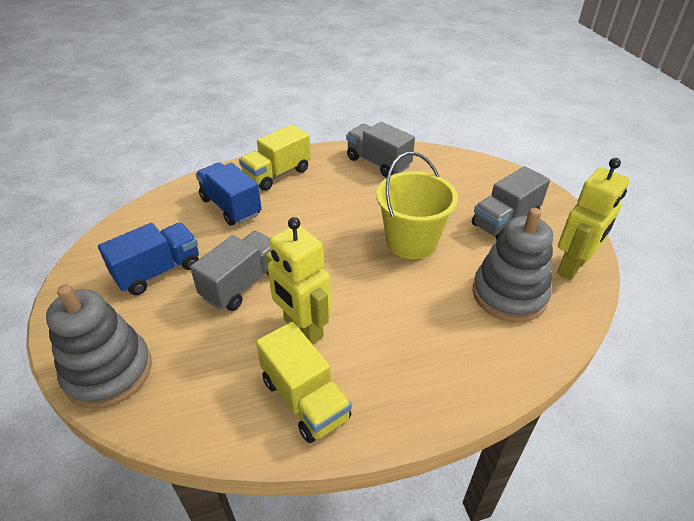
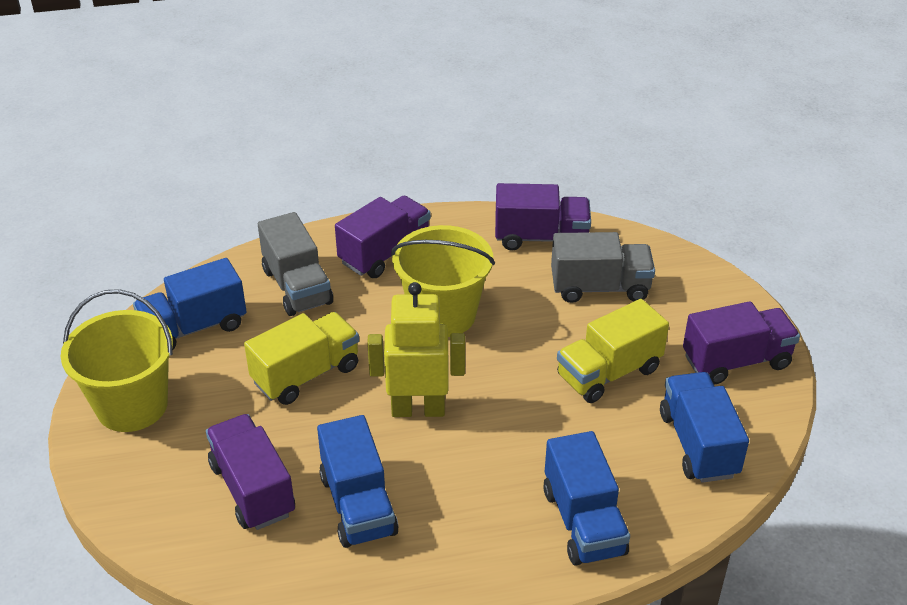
blue truck: [98,223,199,295] [196,162,262,226] = 2 -> [133,258,247,351] [317,415,399,548] [543,431,630,566] [660,372,749,483] = 4
grey stacking toy: [46,284,152,409] [473,208,553,322] = 2 -> none = 0
grey truck: [190,231,271,311] [346,122,415,177] [472,166,550,239] = 3 -> [258,212,333,316] [551,232,655,303] = 2
purple truck: none = 0 -> [206,414,295,530] [335,196,431,278] [495,183,591,251] [683,301,800,384] = 4
yellow bucket: [376,152,458,259] = 1 -> [60,289,173,432] [391,225,495,337] = 2
yellow robot: [266,217,331,344] [557,158,630,280] = 2 -> [367,282,465,417] = 1

